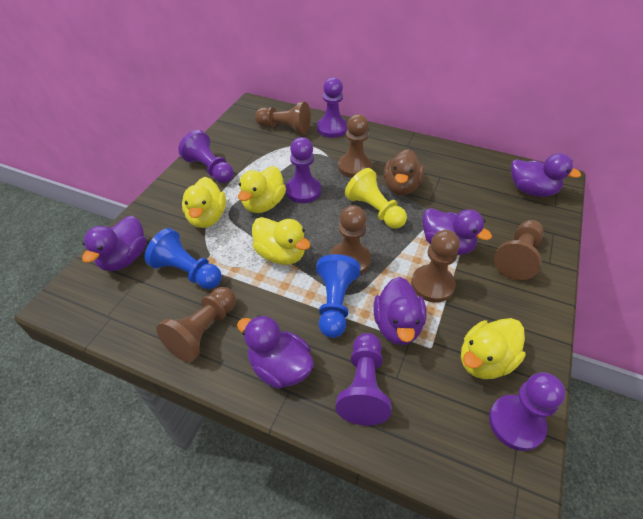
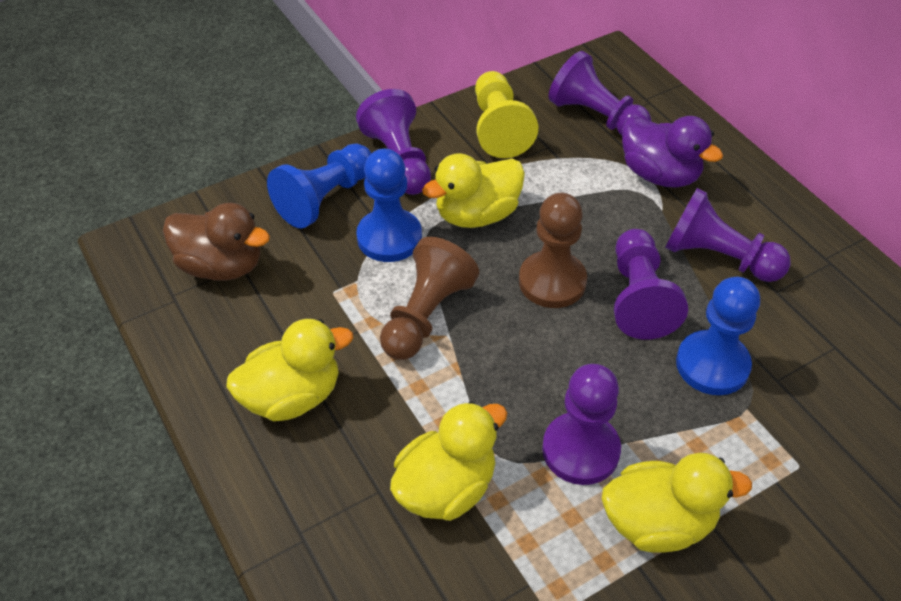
blue pawn: [145,228,222,289] [316,254,360,338] = 2 -> [267,144,372,228] [356,149,422,262] [676,277,760,395] = 3
brown pawn: [157,287,236,362] [255,102,311,135] [330,205,371,275] [338,114,372,178] [411,230,460,303] [494,220,544,280] = 6 -> [380,237,479,360] [519,193,587,308] = 2
purple duck: [82,216,146,271] [237,315,314,389] [373,277,426,345] [423,208,492,255] [511,153,581,197] = 5 -> [622,116,723,188] = 1

